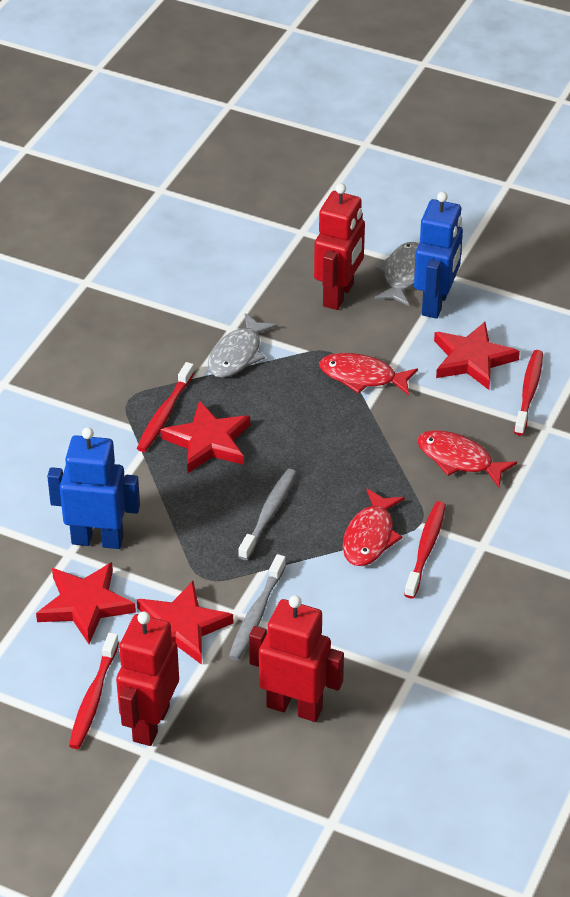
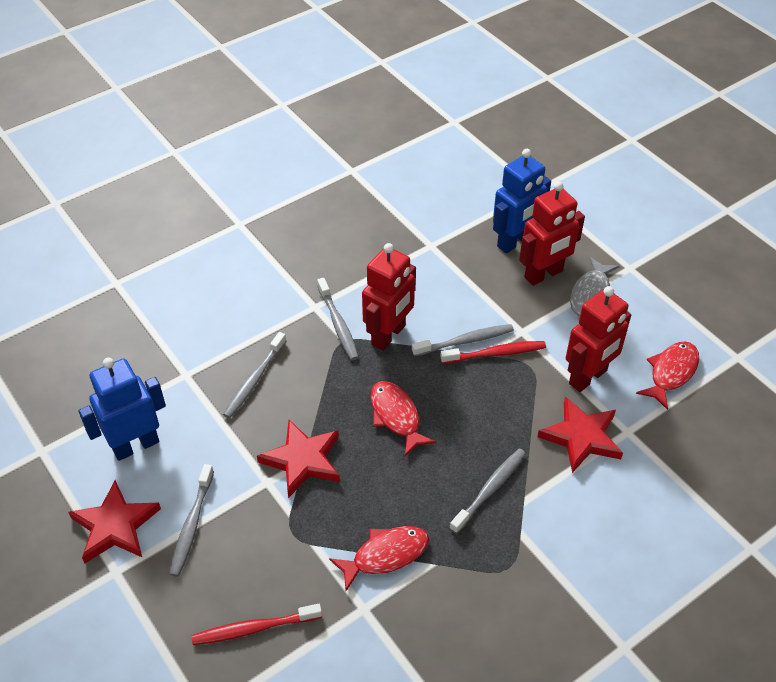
grey fish: [208,313,277,378] [374,242,419,306] = 2 -> [570,257,620,317] = 1
grey toothbrush: [229,554,286,661] [238,469,296,560] = 2 -> [169,464,214,577] [223,332,286,418] [317,278,359,360] [412,324,514,356] [450,449,526,534] = 5
red star: [36,562,136,644] [137,581,233,665] [160,400,250,473] [434,322,520,390] = 4 -> [68,480,161,563] [257,420,340,498] [538,397,623,473] = 3
red toothbrush: [69,633,119,749] [137,362,194,452] [404,501,446,599] [514,350,543,436] = 4 -> [192,604,322,645] [440,341,546,364] = 2

